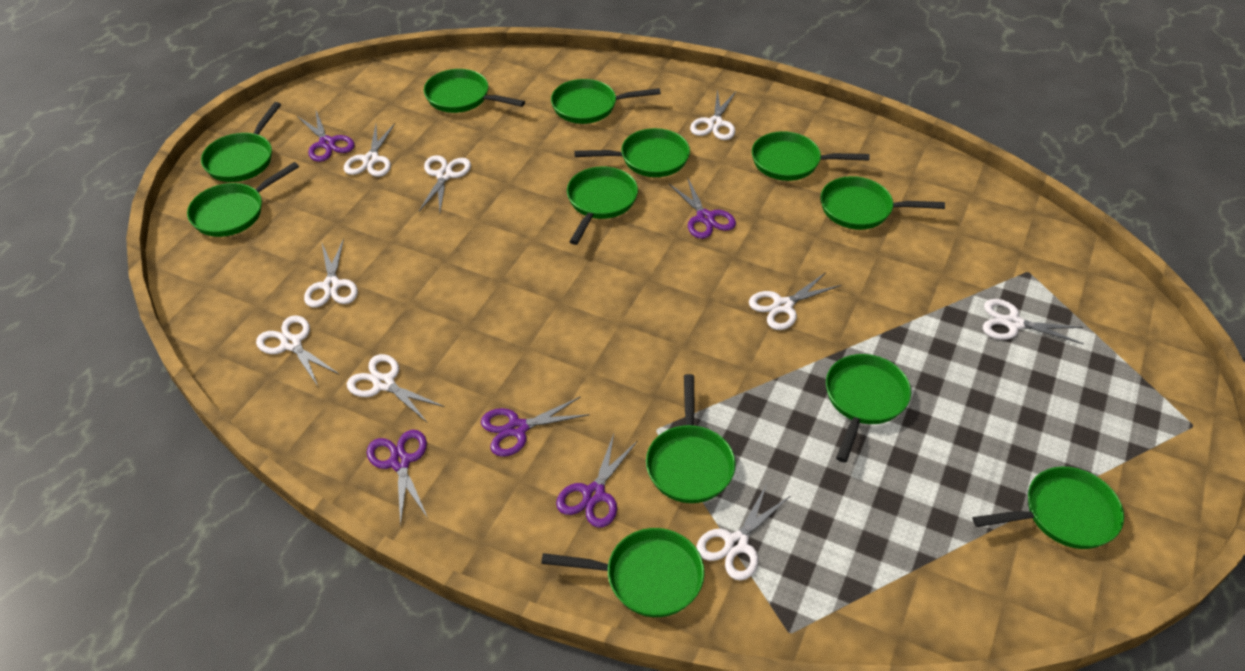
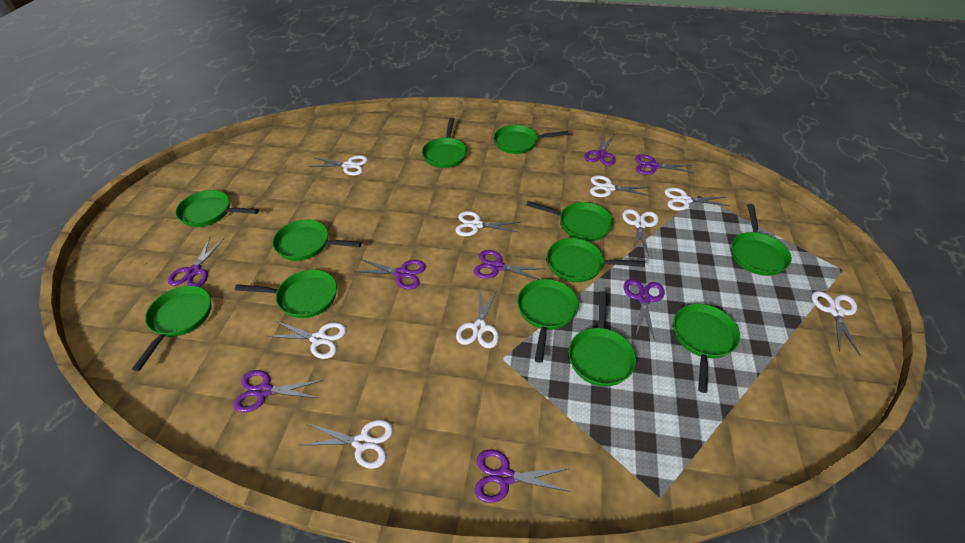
purple scissors: [297,111,355,162] [367,430,428,526] [481,396,590,457] [556,434,638,528] [669,177,736,239] = 5 -> [168,238,225,287] [233,370,324,412] [354,259,426,290] [474,250,545,280] [475,450,571,503] [584,135,616,166] [624,279,665,340] [635,155,694,175] = 8

